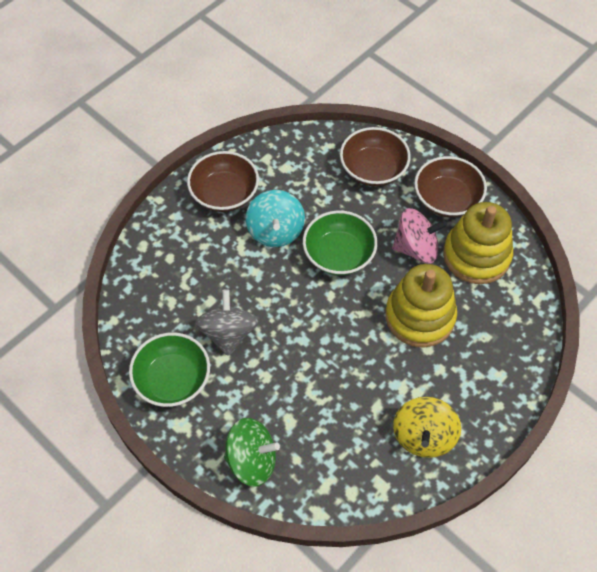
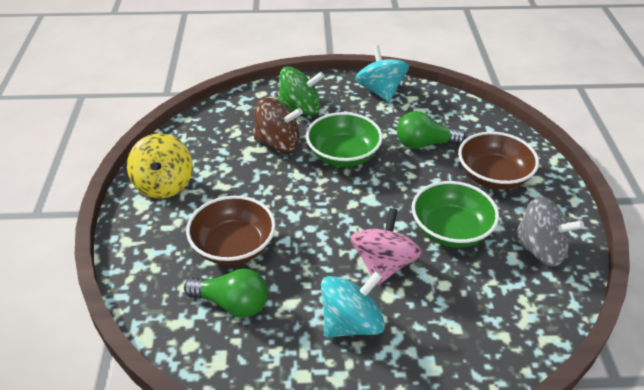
brown bowl: [187,151,259,212] [340,127,411,186] [414,156,487,217] = 3 -> [186,196,276,265] [458,132,539,190] = 2
brown spinning top: none = 0 -> [254,98,303,152] = 1
green light bulb: none = 0 -> [184,269,268,318] [397,111,466,149] = 2
turquoise spinning top: [246,190,305,247] = 1 -> [321,271,385,338] [355,45,409,102] = 2
yellow stacking toy: [385,264,457,348] [443,202,513,284] = 2 -> none = 0

